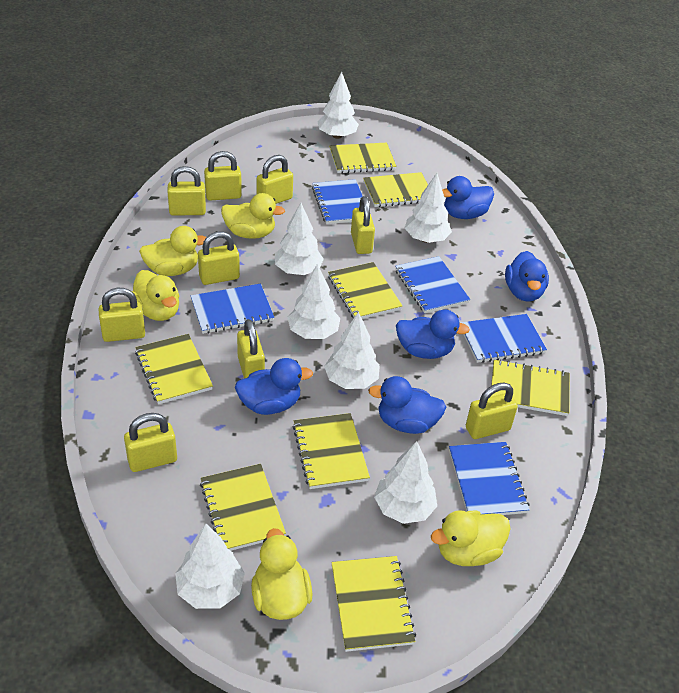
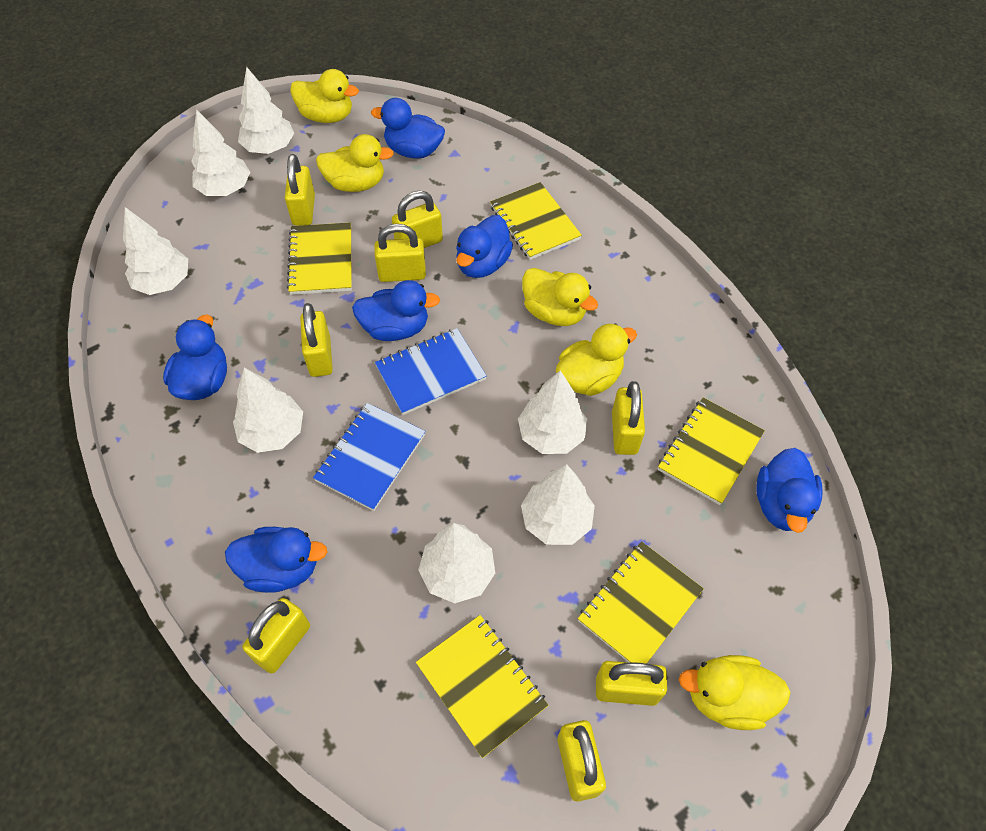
blue duck: [235,358,313,415] [368,376,446,434] [396,310,470,359] [442,176,494,219] [505,251,549,302] = 5 -> [163,315,227,400] [225,527,328,593] [352,280,440,341] [371,98,445,159] [456,215,513,278] [756,448,823,533] = 6
blue notebook: [191,284,275,334] [312,179,363,224] [395,256,470,313] [449,442,530,515] [460,314,547,363] = 5 -> [313,403,426,511] [375,328,487,415] = 2
yellow notebook: [135,334,213,404] [200,464,286,551] [292,413,370,489] [328,262,402,319] [329,143,396,173] [331,556,416,652] [363,172,428,207] [490,359,570,416] = 8 -> [287,222,352,295] [416,615,548,758] [490,182,582,260] [578,541,704,664] [658,397,765,505] = 5
yellow padlock: [99,288,145,342] [124,413,177,472] [167,166,206,216] [198,231,240,285] [204,151,242,201] [237,319,265,378] [257,155,293,204] [351,196,375,254] [466,382,518,439] = 9 -> [243,598,310,673] [285,154,315,226] [300,303,333,377] [374,224,426,282] [392,191,443,248] [557,720,606,802] [596,661,667,706] [612,381,645,455] = 8

